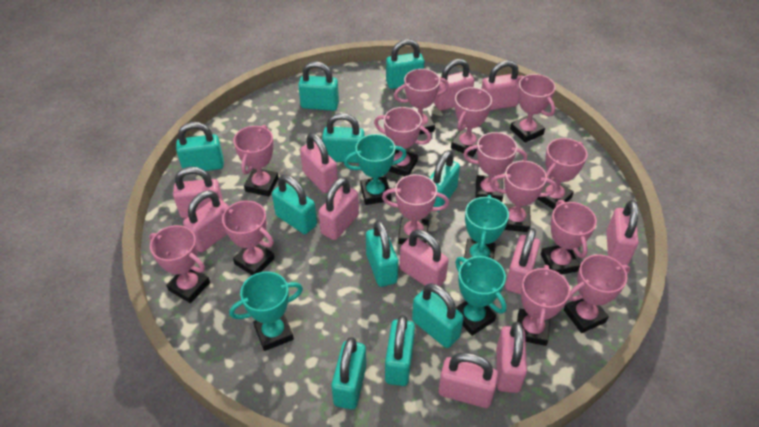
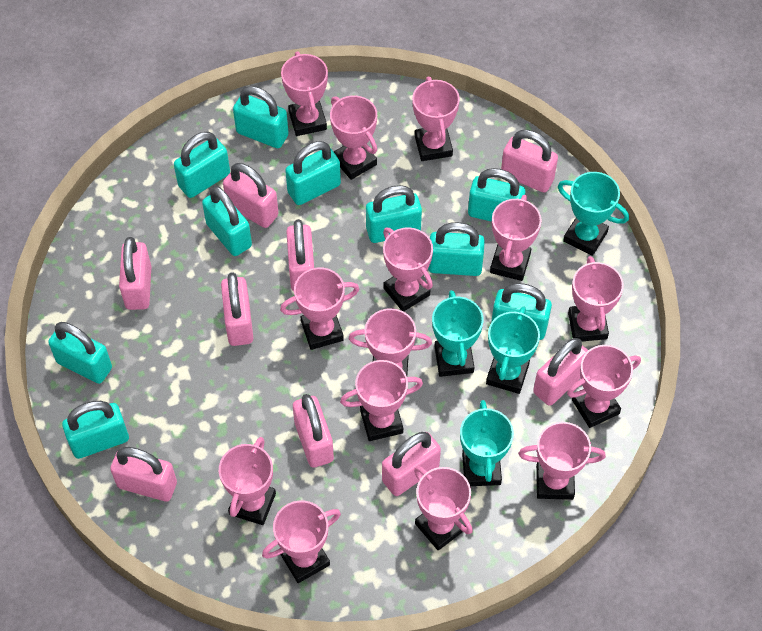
pink padlock: [173,167,224,218] [183,190,229,252] [300,133,338,193] [319,177,359,240] [400,229,448,286] [434,59,474,111] [439,352,498,408] [481,60,520,110] [496,322,527,393] [505,228,540,295] [606,200,638,265] = 11 -> [110,447,177,502] [119,237,151,310] [221,273,253,346] [223,163,279,228] [286,219,314,292] [293,394,334,468] [382,432,441,496] [501,130,558,193] [533,338,588,406] = 9

